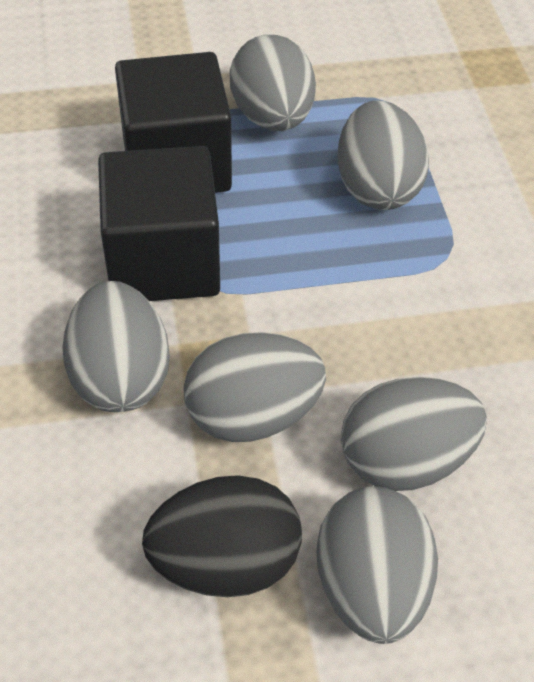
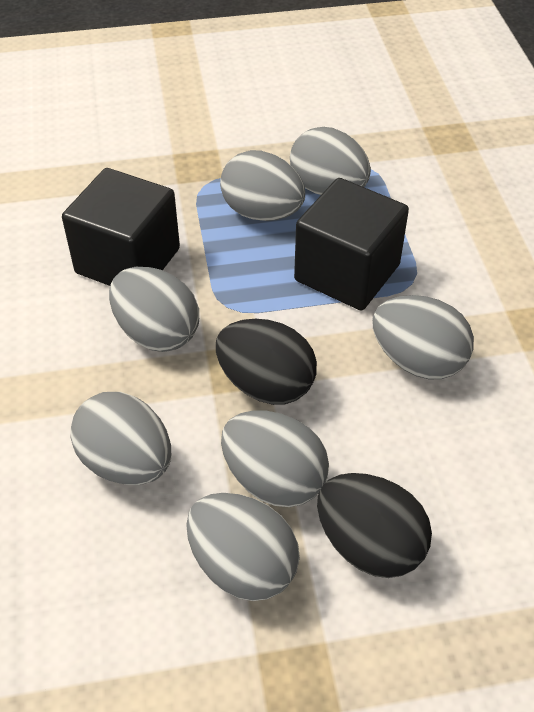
black egg: [142,475,302,597] = 1 -> [216,319,317,405] [317,473,432,578] = 2
grey egg: [62,281,170,412] [183,332,326,442] [230,35,316,131] [316,486,438,644] [337,100,429,210] [341,377,487,491] = 6 -> [70,392,171,485] [109,267,199,352] [187,493,300,601] [220,150,305,221] [221,410,329,507] [290,127,371,195] [372,295,474,379] = 7

